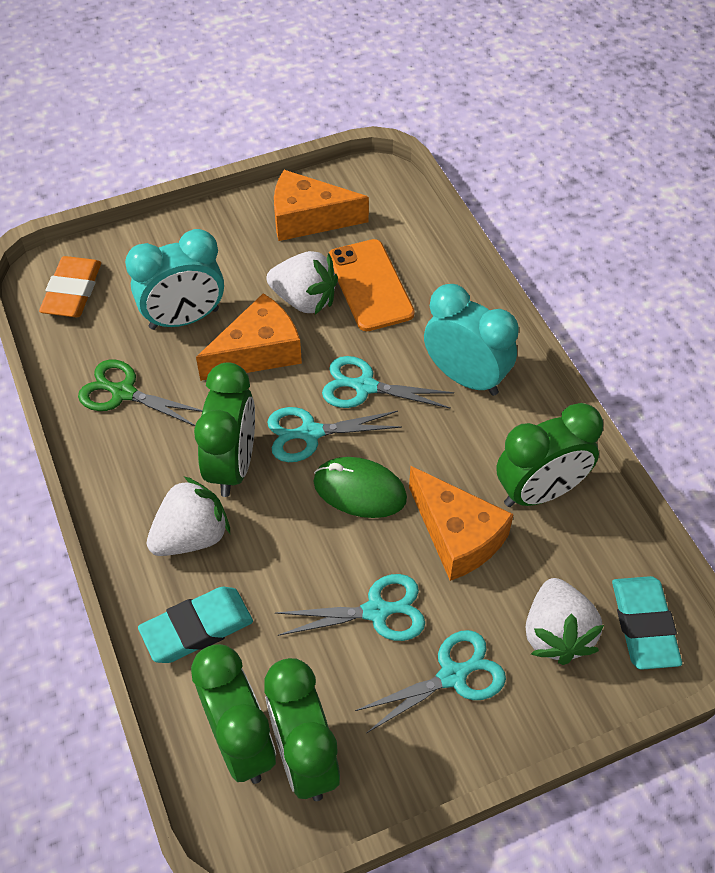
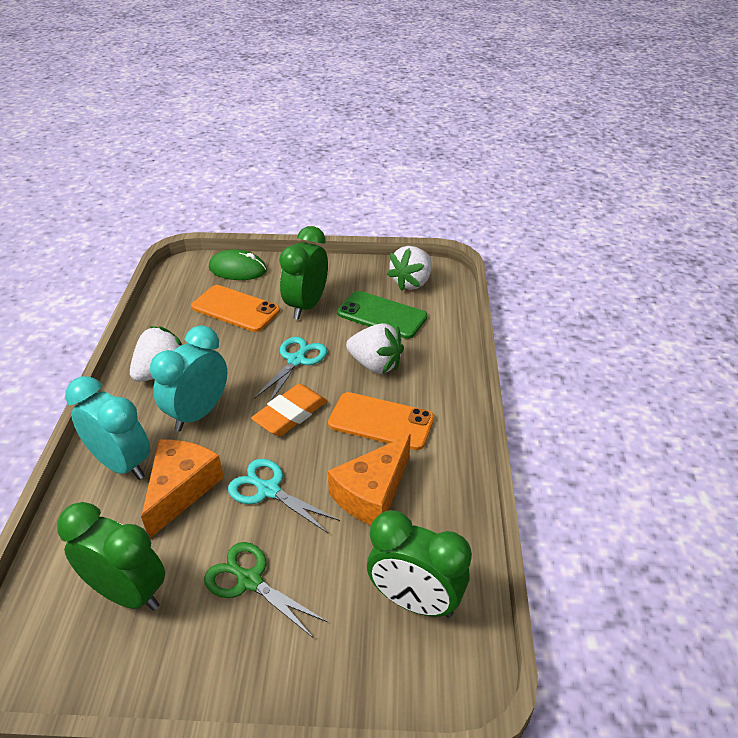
green clock: [191,644,276,784] [194,362,255,497] [264,658,340,801] [496,403,603,507] = 4 -> [57,502,165,610] [279,226,328,319] [367,510,472,618] = 3
green phone: none = 0 -> [337,291,427,339] = 1
orange cheese: [196,293,302,381] [274,170,369,241] [409,466,514,581] = 3 -> [141,439,224,538] [328,434,411,525] = 2
orange phone: [328,239,415,331] = 1 -> [191,285,280,332] [328,392,434,450] = 2
turquoise eraser: [138,587,253,663] [612,576,682,670] = 2 -> none = 0
turquoise scissors: [267,407,402,462] [276,574,425,641] [322,356,454,409] [355,630,506,733] = 4 -> [228,459,340,533] [254,337,327,402] = 2

